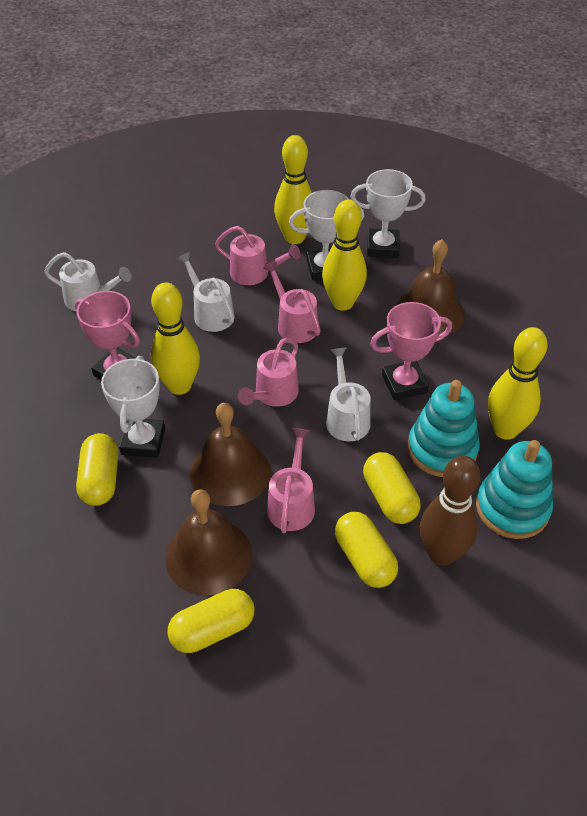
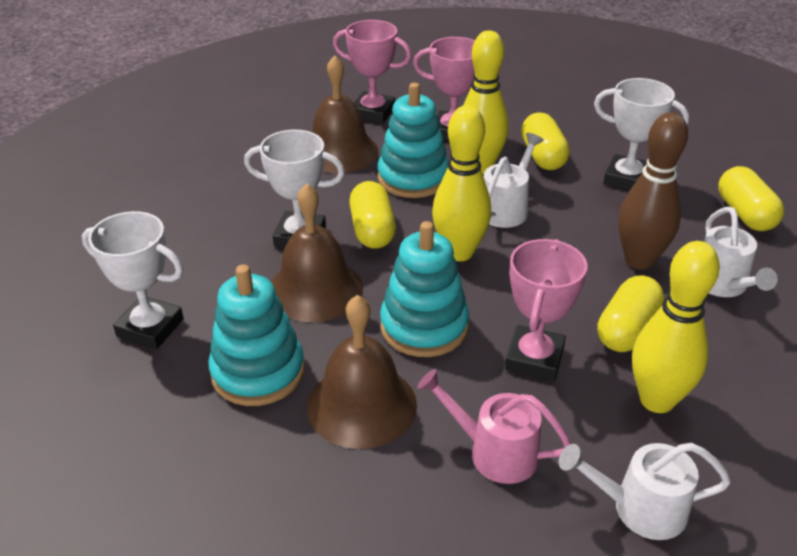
pink trophy: [75,291,140,380] [370,302,452,400] = 2 -> [333,20,412,124] [413,37,499,141] [505,239,588,381] = 3
pink watering can: [215,226,301,285] [238,338,299,407] [263,262,321,343] [267,428,315,534] = 4 -> [417,369,571,484] = 1
turquoise stacking toy: [408,380,480,477] [476,440,553,539] = 2 -> [208,264,305,406] [378,83,449,198] [380,221,469,357] = 3
yellow bowling pin: [151,283,200,395] [274,135,312,244] [322,199,367,311] [488,327,548,440] = 4 -> [432,105,491,261] [463,31,508,174] [632,241,720,413] = 3

